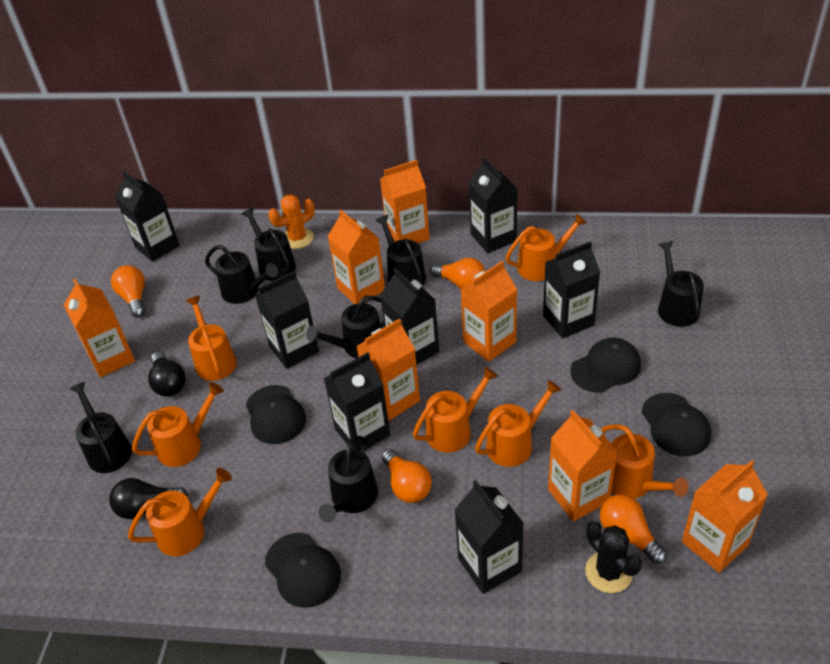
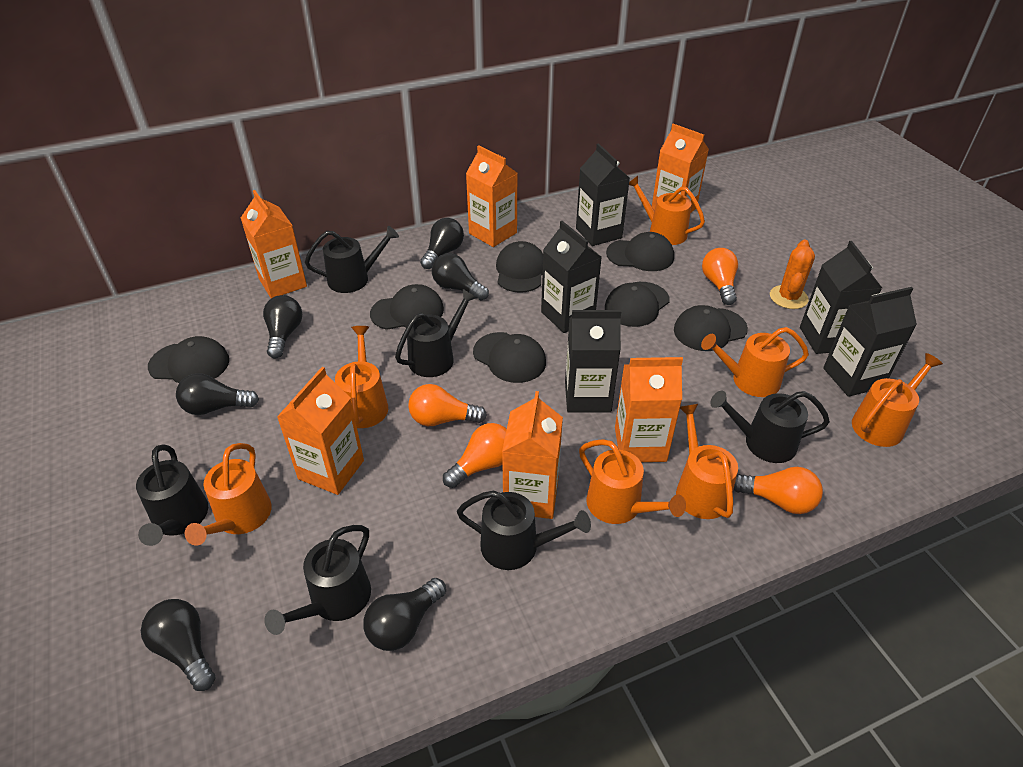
black cactus: [585,521,642,593] = 1 -> none = 0
black cap: [246,385,306,444] [265,533,341,608] [570,338,641,393] [642,393,711,456] = 4 -> [148,336,229,383] [370,284,444,330] [473,332,546,383] [496,241,543,293] [605,282,670,327] [606,232,674,271] [674,305,748,351] = 7
black carton: [115,171,180,262] [255,271,319,369] [324,352,390,451] [380,268,439,365] [455,480,524,594] [469,158,517,253] [543,241,600,339] = 7 -> [541,221,602,333] [565,310,621,413] [576,143,630,246] [800,241,882,354] [823,287,917,397] = 5
black light bulb: [109,478,188,519] [148,352,186,397] = 2 -> [141,599,215,691] [176,373,259,415] [263,295,302,358] [363,578,446,651] [420,218,464,269] [432,253,489,300] = 6
black watering can: [69,382,132,473] [205,245,278,304] [242,208,296,281] [306,296,384,358] [318,436,378,523] [375,215,426,287] [658,241,704,327] = 7 -> [136,444,208,546] [264,525,371,635] [305,226,399,293] [395,289,477,377] [457,491,591,570] [710,391,830,463] = 6
orange carton: [64,279,135,377] [328,210,385,304] [356,319,420,421] [380,160,430,243] [460,261,517,362] [548,410,618,521] [682,460,768,573] = 7 -> [241,190,307,298] [277,367,364,495] [466,146,517,247] [502,391,563,519] [615,357,683,462] [652,124,709,213] = 6

